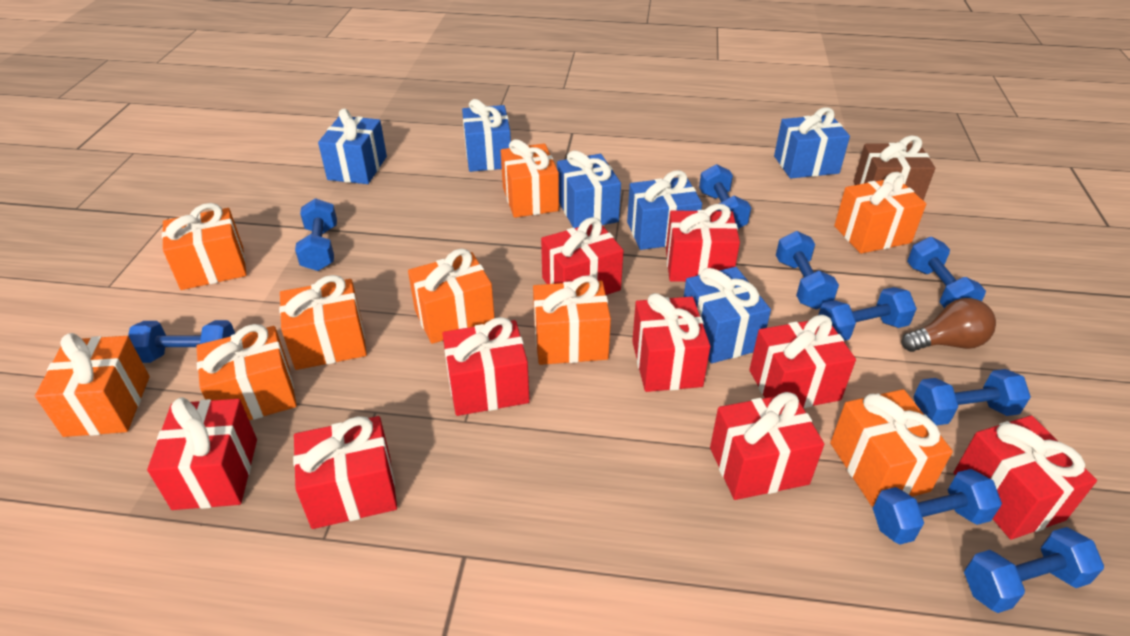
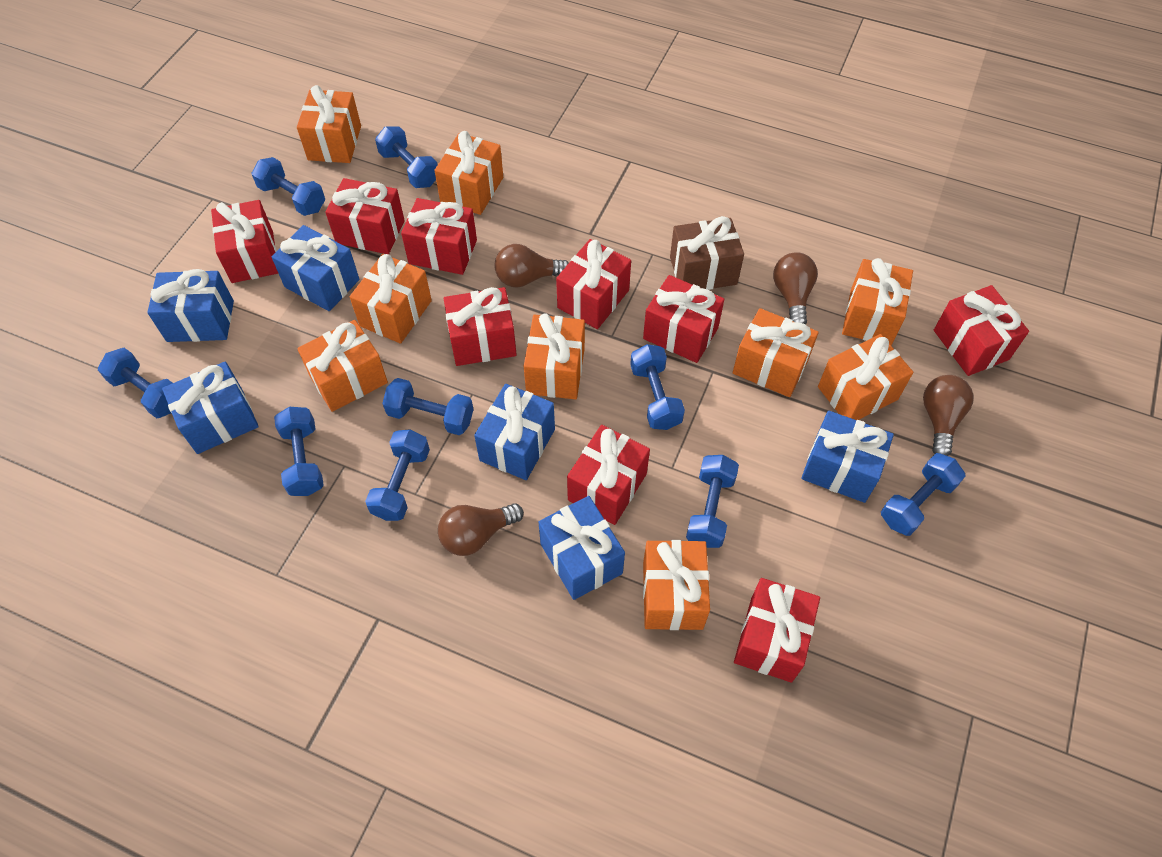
brown light bulb: [901,298,996,352] = 1 -> [438,503,524,556] [495,244,569,288] [773,252,818,325] [923,375,973,456] = 4

